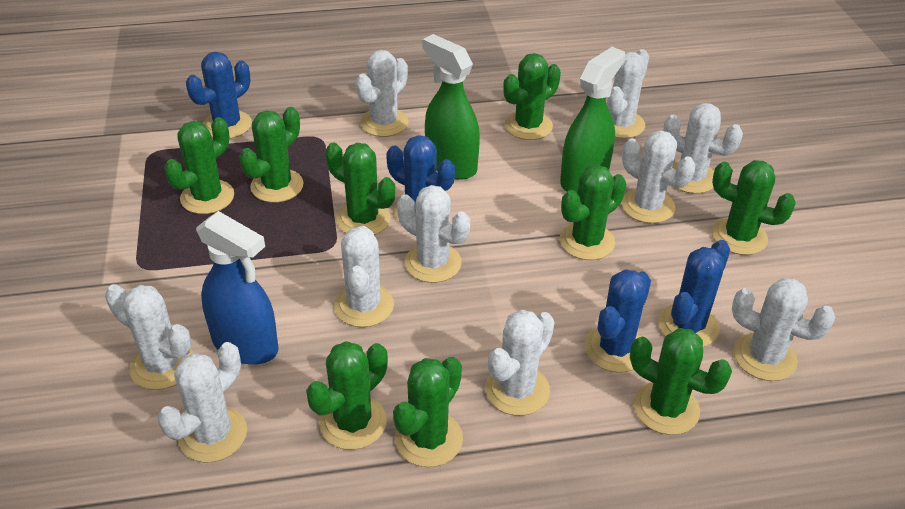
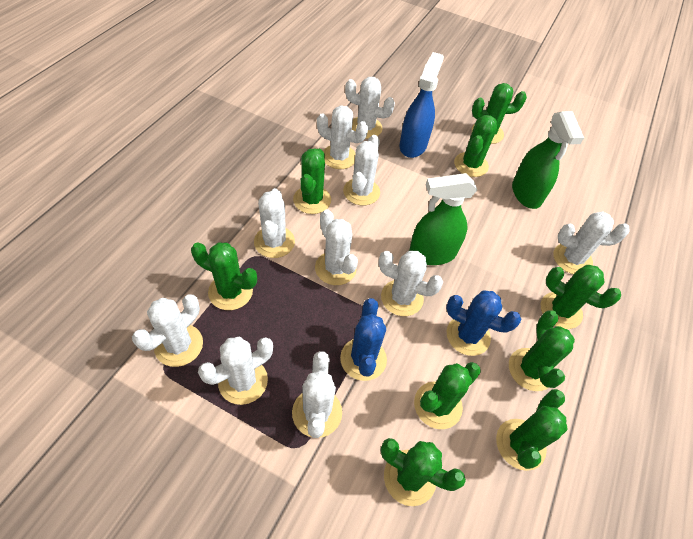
blue cactus: [186,52,252,139] [386,135,455,222] [584,269,651,373] [658,240,730,347] = 4 -> [340,298,387,381] [446,291,521,356] = 2

